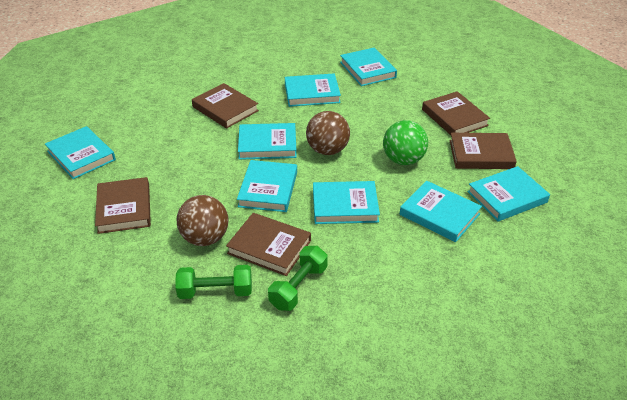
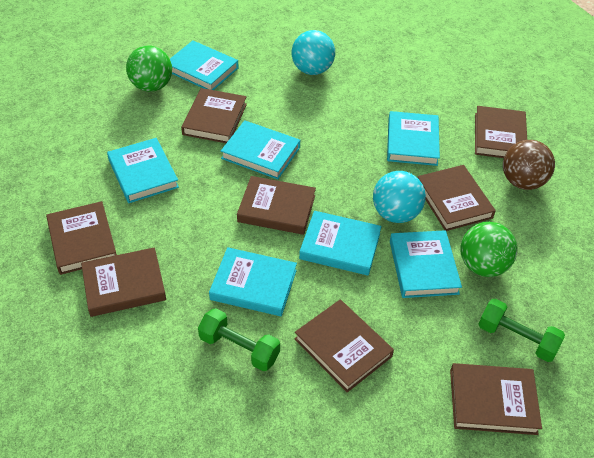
brown ball: [177,195,228,246] [306,111,350,155] = 2 -> [503,140,555,190] = 1
brown book: [95,177,151,234] [192,83,259,129] [226,213,311,276] [422,91,490,135] [449,133,517,169] = 5 -> [46,201,117,275] [81,247,166,317] [181,88,247,143] [237,176,316,235] [295,300,394,392] [417,165,496,231] [450,363,542,435] [475,106,527,158] = 8
green ball: [383,120,428,165] = 1 -> [126,45,172,92] [460,222,517,277] = 2
turquoise ball: none = 0 -> [292,30,335,75] [373,171,426,223] = 2
turquoise book: [45,126,116,179] [237,160,297,212] [238,123,297,160] [285,73,341,107] [313,181,380,224] [340,48,397,86] [400,181,482,242] [467,166,550,221] = 8 -> [107,138,179,203] [170,40,239,90] [209,247,297,316] [221,120,300,179] [299,211,382,276] [387,111,440,166] [390,230,462,298] = 7

